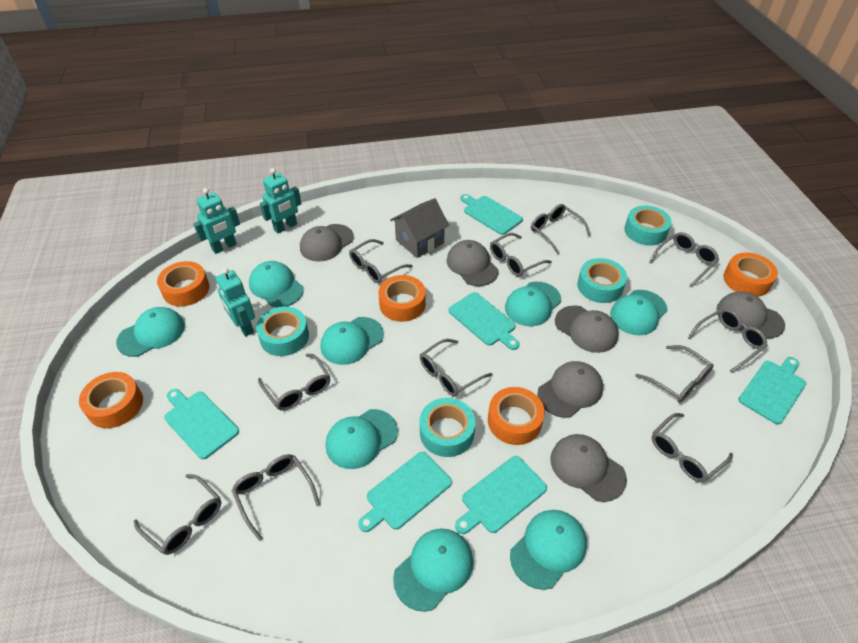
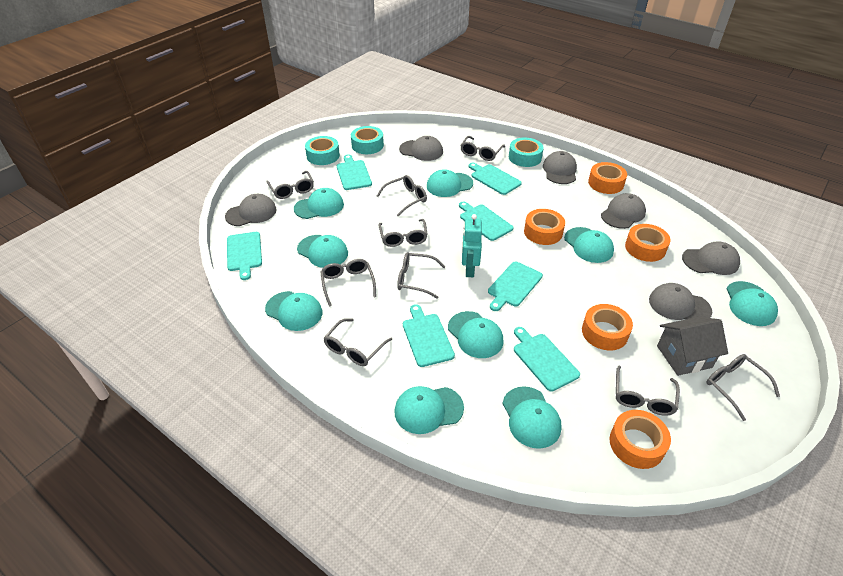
grey glasses: [134,474,221,555] [231,454,320,541] [258,354,330,410] [349,239,413,283] [420,339,492,397] [490,233,552,276] [531,204,591,254] [635,345,714,403] [650,232,719,287] [652,413,733,482] [688,308,768,373] = 11 -> [266,171,314,199] [320,259,376,306] [323,318,392,366] [377,175,427,216] [379,219,428,247] [397,252,446,299] [460,136,505,161] [616,366,680,416] [706,354,780,421] = 9
turquoise cap: [116,307,185,357] [249,261,304,307] [320,317,384,365] [326,409,398,469] [393,528,473,612] [505,282,561,326] [510,510,587,590] [610,290,668,335] = 8 -> [265,291,322,331] [294,188,344,219] [297,235,348,268] [394,386,464,434] [427,169,473,197] [448,311,504,358] [502,386,562,449] [564,227,614,263] [726,281,778,326] = 9
turquoise cutting board: [164,389,239,459] [358,452,452,532] [449,292,520,350] [455,456,547,534] [460,194,523,235] [739,357,806,424] = 6 -> [227,232,262,280] [337,155,372,190] [403,304,455,367] [459,201,514,241] [469,163,522,195] [488,261,543,311] [514,327,580,392] = 7
turquoise robot: [193,188,240,254] [216,268,255,336] [260,168,301,234] = 3 -> [462,214,482,277] = 1
turquoise tape: [256,306,309,356] [420,398,476,457] [577,258,627,303] [624,206,672,246] = 4 -> [305,136,340,165] [351,126,384,154] [509,138,544,167] = 3

